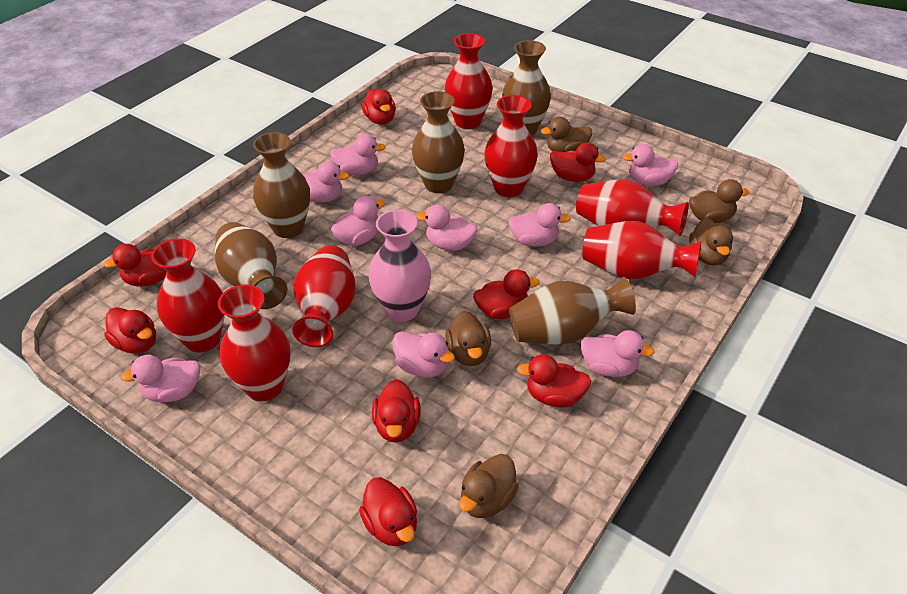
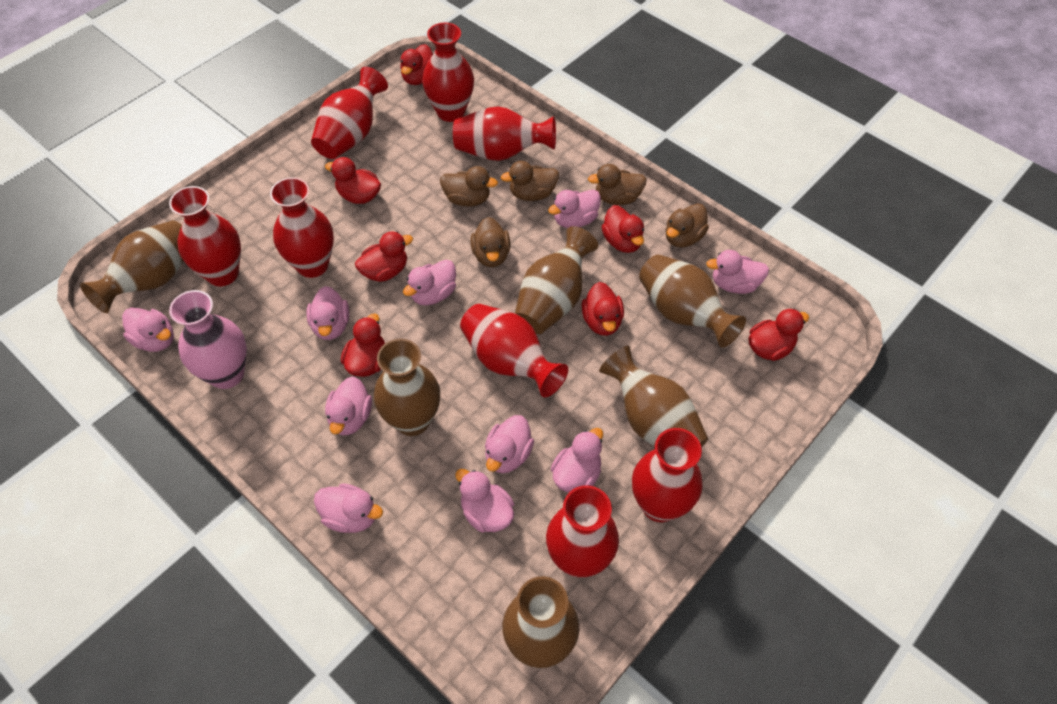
brown vase: [215,222,287,309] [253,132,310,238] [412,91,465,193] [502,40,551,136] [509,277,636,345] = 5 -> [80,220,184,313] [374,339,440,436] [502,576,579,668] [515,226,598,334] [599,346,708,447] [639,255,746,348] = 6
pink duck: [120,355,200,402] [302,161,349,202] [330,134,386,175] [331,196,385,246] [393,331,455,378] [417,204,477,251] [508,203,571,247] [581,330,655,377] [623,144,678,186] = 9 -> [122,308,174,352] [306,286,349,340] [314,483,383,533] [325,376,372,436] [403,260,456,305] [455,469,514,533] [485,415,534,473] [548,190,601,228] [551,428,603,492] [706,250,769,294] = 10
red duck: [104,244,167,287] [104,307,156,354] [359,477,417,546] [362,89,396,125] [372,379,421,443] [473,269,540,319] [517,354,591,408] [550,142,606,182] = 8 -> [325,157,381,204] [341,314,385,377] [355,232,413,282] [400,44,433,85] [582,282,624,336] [601,205,644,253] [748,309,809,361] = 7
red vase: [151,238,225,352] [218,285,291,401] [292,245,356,347] [445,33,493,129] [484,95,538,197] [576,179,689,236] [583,221,701,279] = 7 -> [169,186,241,286] [270,177,334,278] [311,67,388,159] [422,22,474,122] [453,106,556,161] [460,304,568,397] [546,485,619,578] [632,428,703,522] = 8

